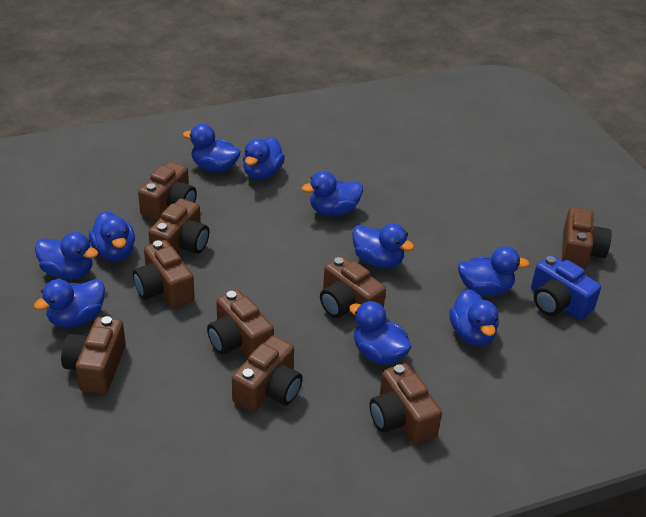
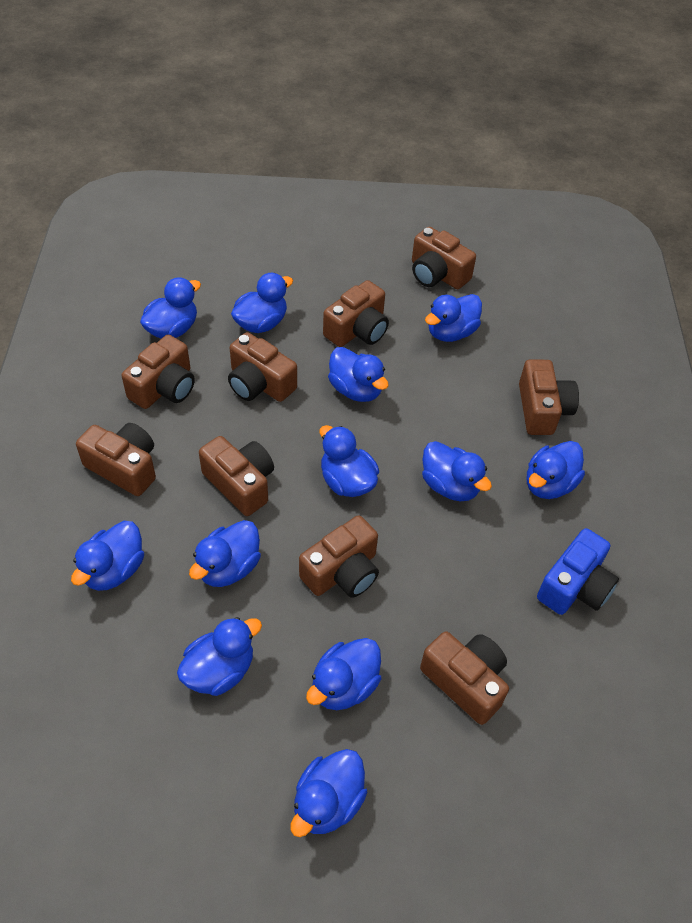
blue duck: [34,279,105,328] [35,232,98,280] [89,211,135,261] [183,124,241,172] [243,137,285,180] [302,171,363,216] [349,301,411,365] [352,223,414,268] [449,289,499,346] [458,246,530,296] = 10 -> [71,521,144,591] [140,277,201,339] [177,617,262,696] [189,520,261,587] [231,273,293,333] [291,749,367,837] [306,638,381,710] [319,425,379,497] [328,347,389,402] [422,441,492,501] [425,294,482,342] [527,441,585,499] = 12

